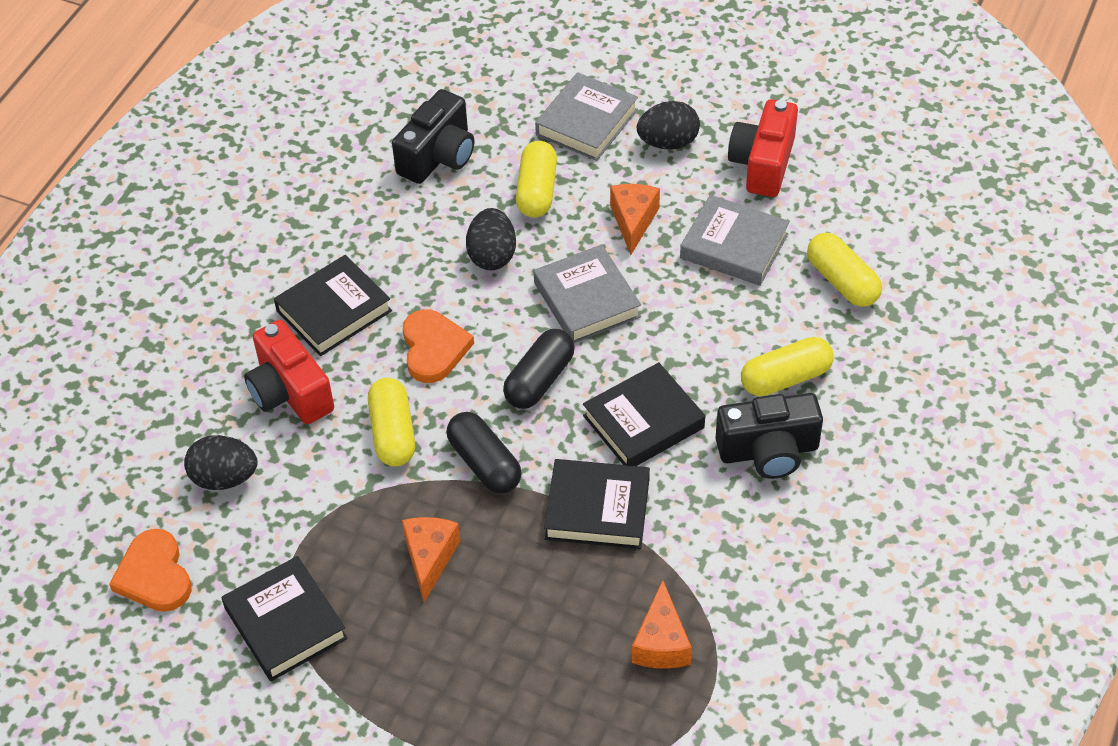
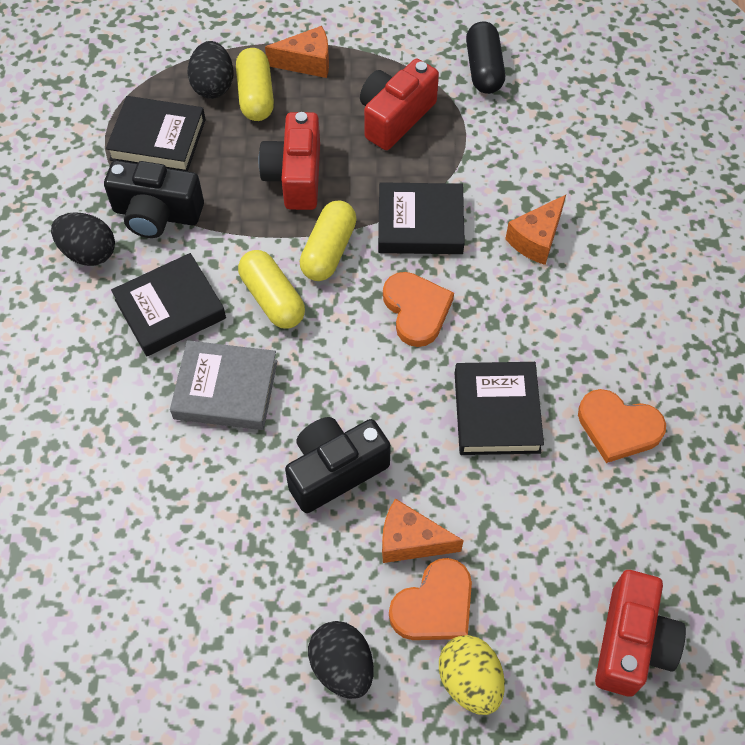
black capsule: [447,412,522,494] [503,329,575,409] = 2 -> [466,21,505,94] = 1
grey book: [534,244,641,343] [535,72,638,161] [680,195,790,286] = 3 -> [170,340,277,430] = 1
orange heart: [109,529,192,612] [403,309,474,383] = 2 -> [383,272,454,347] [389,558,472,640] [578,389,666,463] = 3
red camera: [244,320,334,424] [728,99,798,197] = 2 -> [258,112,320,210] [360,59,439,150] [595,570,686,697] = 3
yellow capsule: [368,378,415,467] [516,141,557,217] [741,337,834,396] [807,233,882,307] = 4 -> [236,48,274,121] [238,250,305,329] [300,201,357,281] = 3
yellow egg: none = 0 -> [439,635,505,715] = 1

